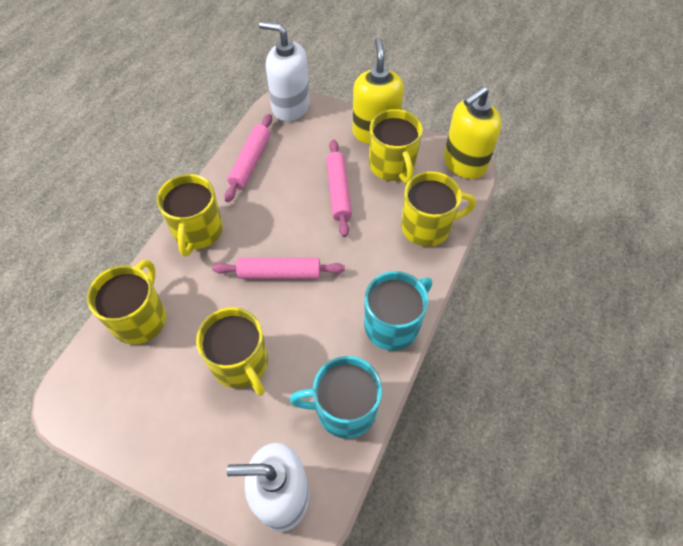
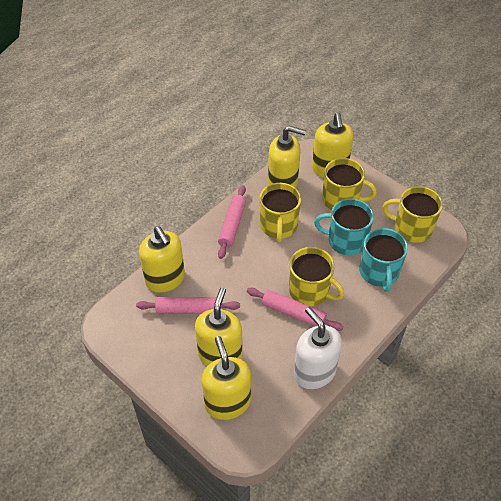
white soap dispenser: [227,443,309,532] [259,21,310,121] = 2 -> [294,307,342,389] = 1
yellow mug: [87,260,166,345] [157,174,223,257] [196,307,268,396] [369,109,423,184] [401,171,476,247] = 5 -> [259,183,301,242] [289,247,344,306] [322,158,377,210] [382,186,443,243] = 4
yellow soap dispenser: [352,37,404,144] [444,86,502,179] = 2 -> [139,226,185,293] [195,287,243,366] [202,336,251,420] [268,126,306,188] [312,113,353,178] = 5

